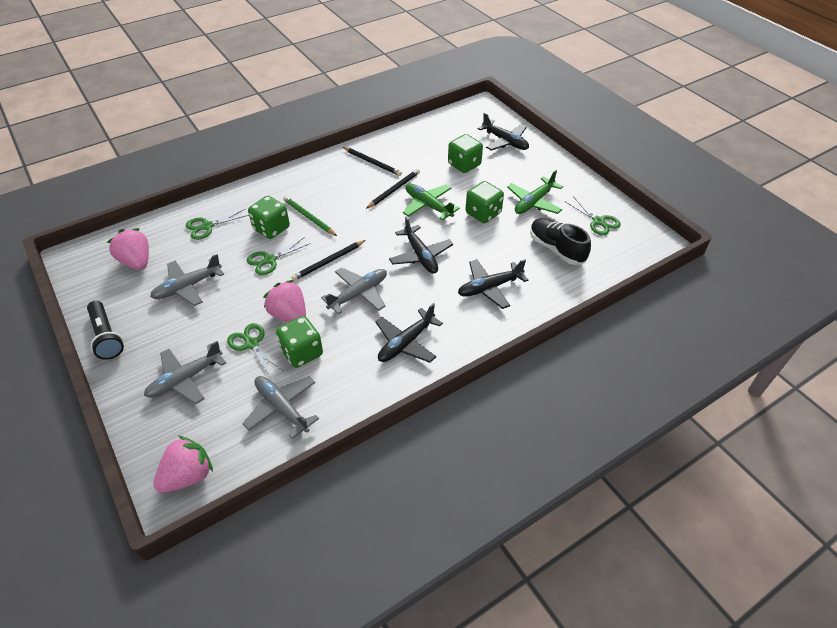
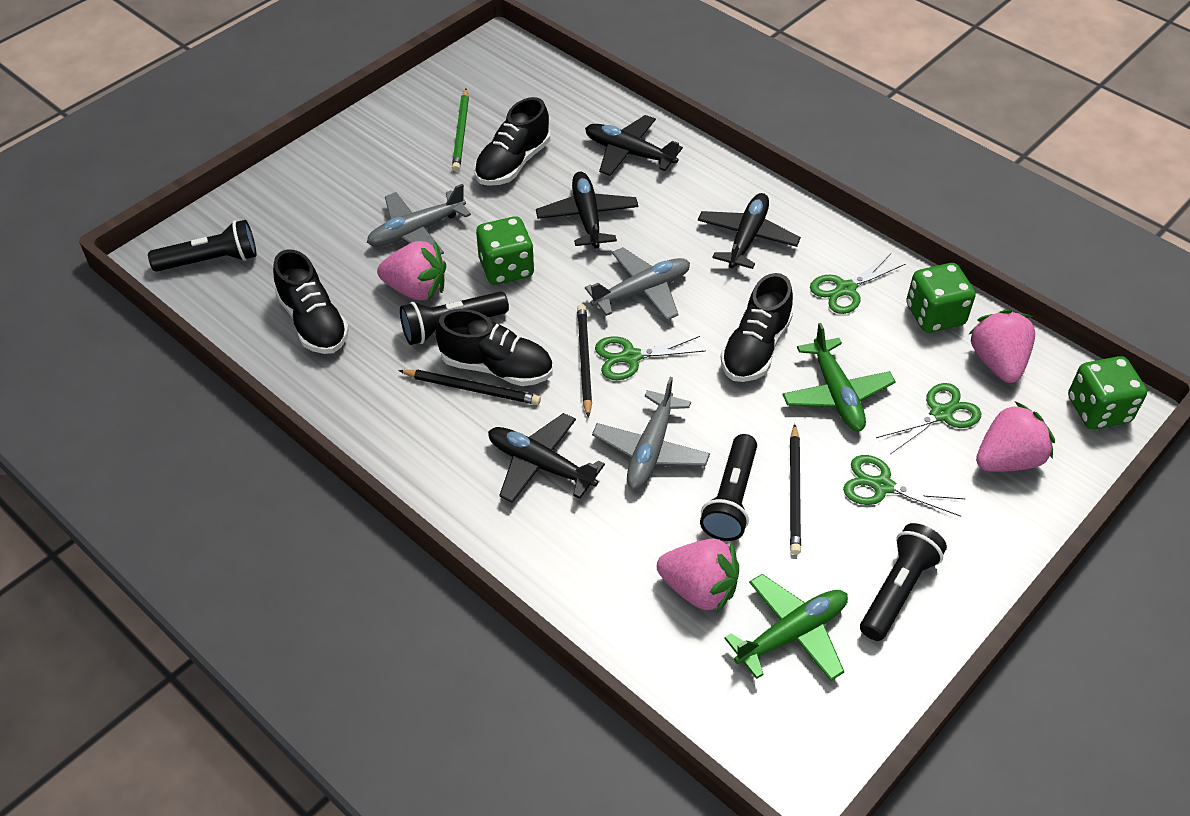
black flashlight: [87,301,124,360] = 1 -> [148,220,257,272] [400,292,509,345] [700,434,757,541] [860,523,947,641] = 4
black shoe: [530,218,591,265] = 1 -> [273,249,349,354] [436,309,553,386] [474,97,550,186] [721,273,793,382] = 4
green dice: [248,196,290,239] [276,316,323,368] [448,134,483,173] [466,181,504,223] = 4 -> [476,216,534,285] [906,263,976,333] [1068,356,1147,429] = 3
grey plane: [144,341,226,404] [150,254,224,306] [242,376,319,439] [321,267,387,314] = 4 -> [367,184,471,254] [585,247,690,320] [592,377,710,490] = 3
pink strawberry: [107,228,149,270] [153,435,213,493] [263,280,306,323] = 3 -> [377,241,446,301] [657,539,739,614] [969,309,1035,383] [976,401,1055,472] = 4

